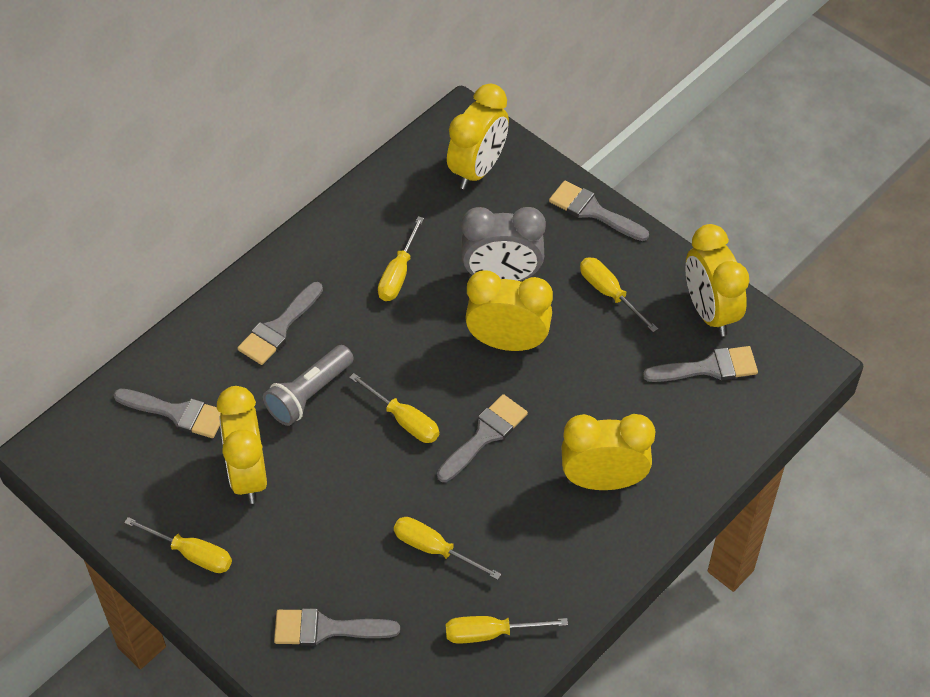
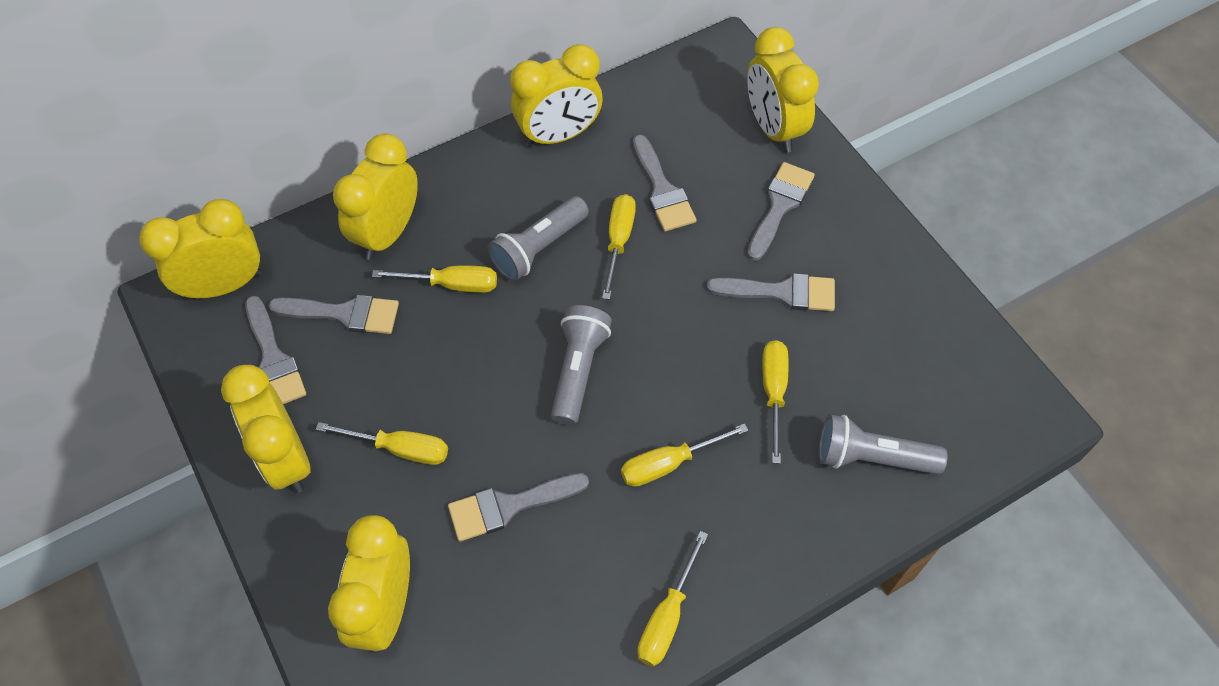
grey clock: [461,207,546,281] = 1 -> none = 0
grey flashlight: [263,345,354,426] = 1 -> [487,196,589,281] [551,305,612,425] [819,414,948,475] = 3
yellow clock: [217,386,267,504] [447,84,509,189] [465,270,553,351] [561,414,655,490] [685,224,749,336] = 5 -> [139,199,262,300] [221,365,311,493] [328,515,410,653] [333,133,418,260] [510,44,603,147] [747,27,819,153] = 6

